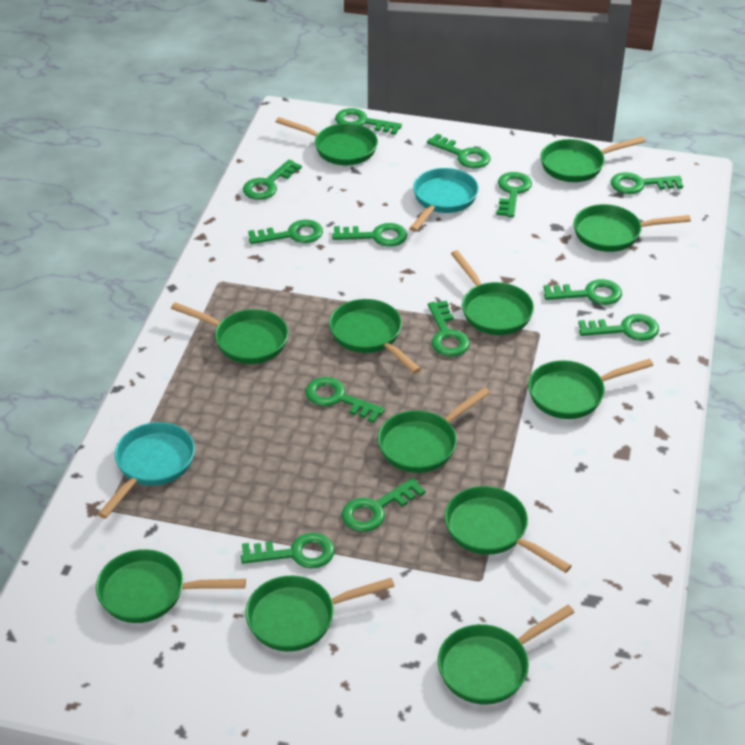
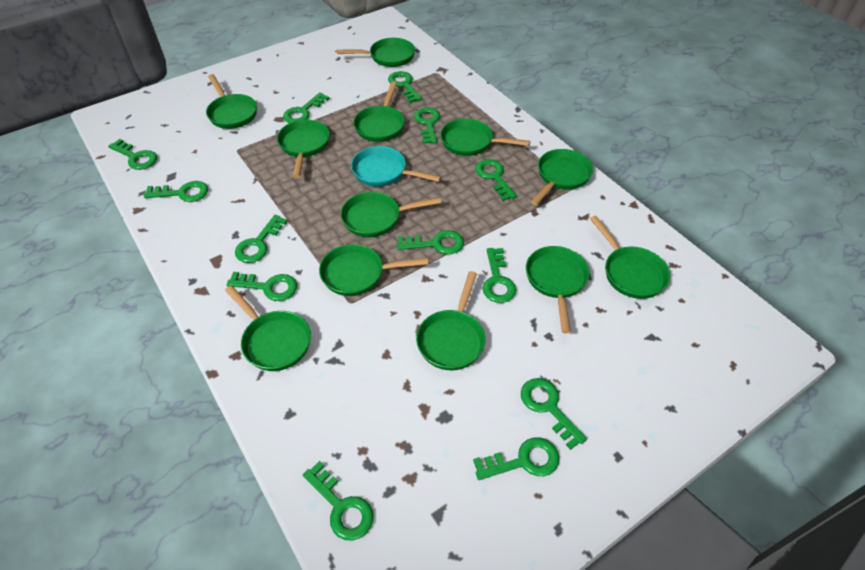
turquoise pan: [98,422,195,519] [409,168,479,232] = 2 -> [351,146,441,187] = 1

